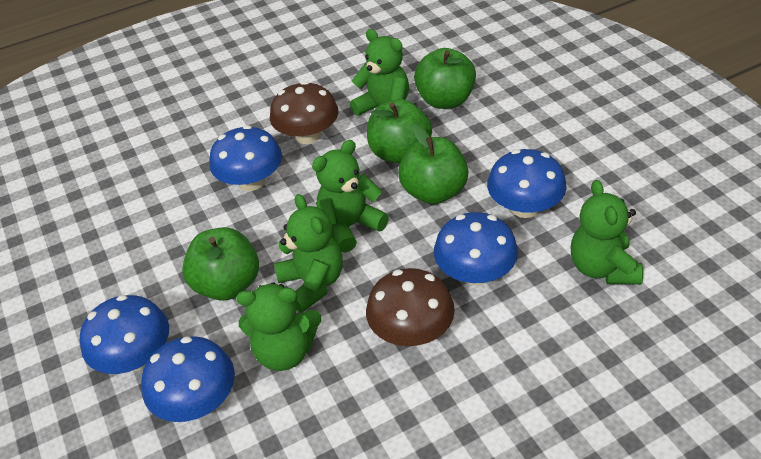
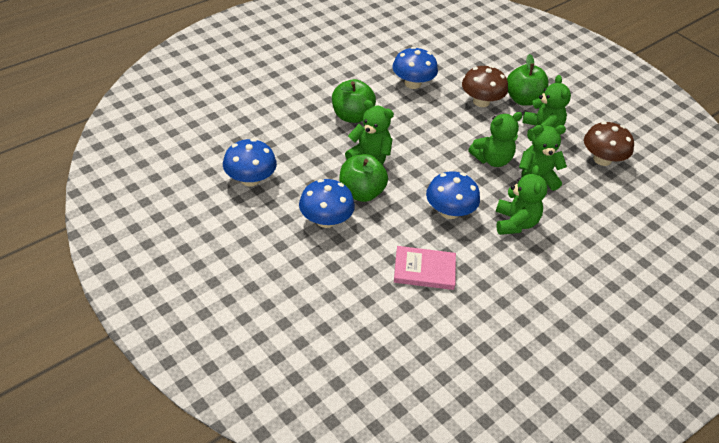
blue mushroom: [80,295,169,374] [141,336,235,422] [209,125,282,191] [434,212,518,285] [487,149,567,218] = 5 -> [223,139,277,186] [299,179,355,228] [392,47,438,89] [426,171,480,219] = 4
green apple: [182,227,259,301] [367,99,432,163] [398,124,468,204] [414,48,476,109] = 4 -> [332,79,376,123] [339,154,388,202] [507,54,549,106] = 3
pink book: none = 0 -> [394,246,456,290] = 1

